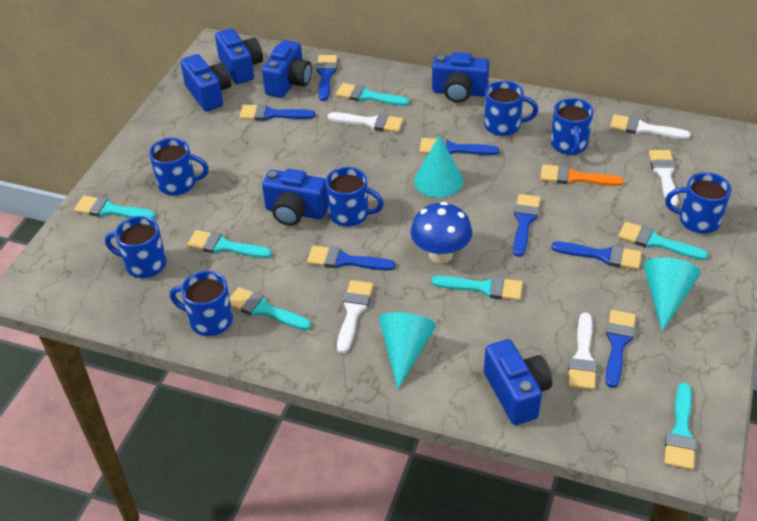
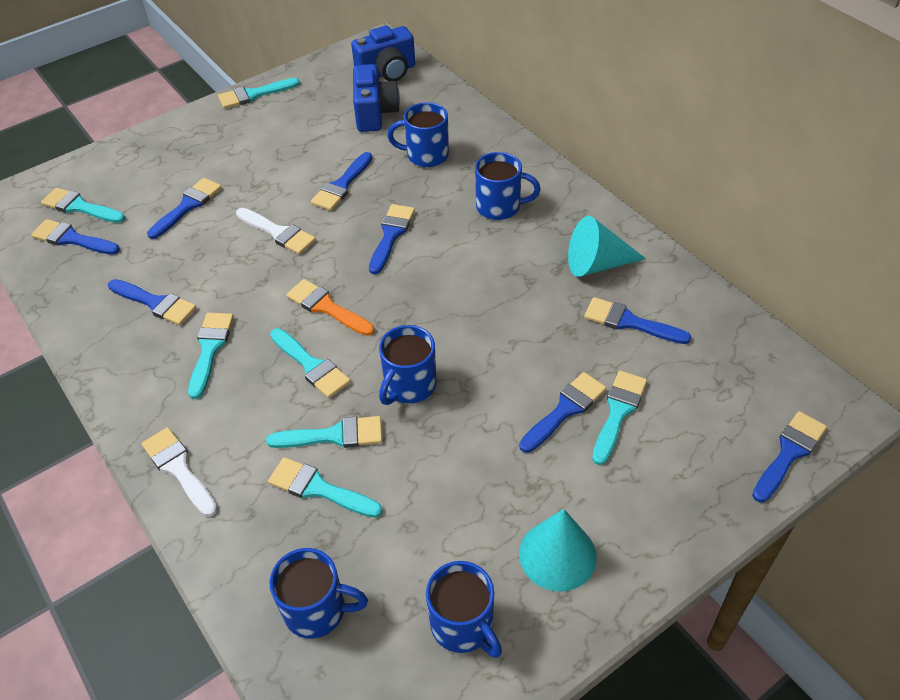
blue brush: [239,104,315,121] [307,246,396,271] [316,55,337,101] [419,138,499,155] [513,194,541,257] [551,242,642,270] [605,310,636,388] = 7 -> [31,219,120,255] [108,279,197,325] [147,178,222,239] [311,152,372,211] [369,204,415,274] [519,372,606,453] [584,297,691,344] [752,411,827,502] = 8
blue camera: [180,54,231,112] [215,28,263,84] [262,40,312,98] [262,169,328,226] [432,52,489,103] [484,339,552,425] = 6 -> [351,26,415,81] [353,64,400,132] = 2
blue mug: [105,216,167,278] [149,138,209,196] [170,271,233,336] [326,167,384,227] [484,81,538,136] [551,98,594,155] [665,172,731,233] = 7 -> [269,548,368,639] [379,325,436,405] [387,102,449,167] [426,561,502,658] [475,152,540,220] = 5
blue mushroom: [411,202,472,264] = 1 -> none = 0
turquoise cone: [379,312,436,389] [414,135,463,198] [643,257,701,331] = 3 -> [519,509,597,592] [568,216,646,277] = 2
white brush: [327,112,403,132] [337,280,373,354] [568,312,597,390] [610,114,691,139] [649,150,678,207] = 5 -> [141,427,217,517] [236,208,316,254] = 2

